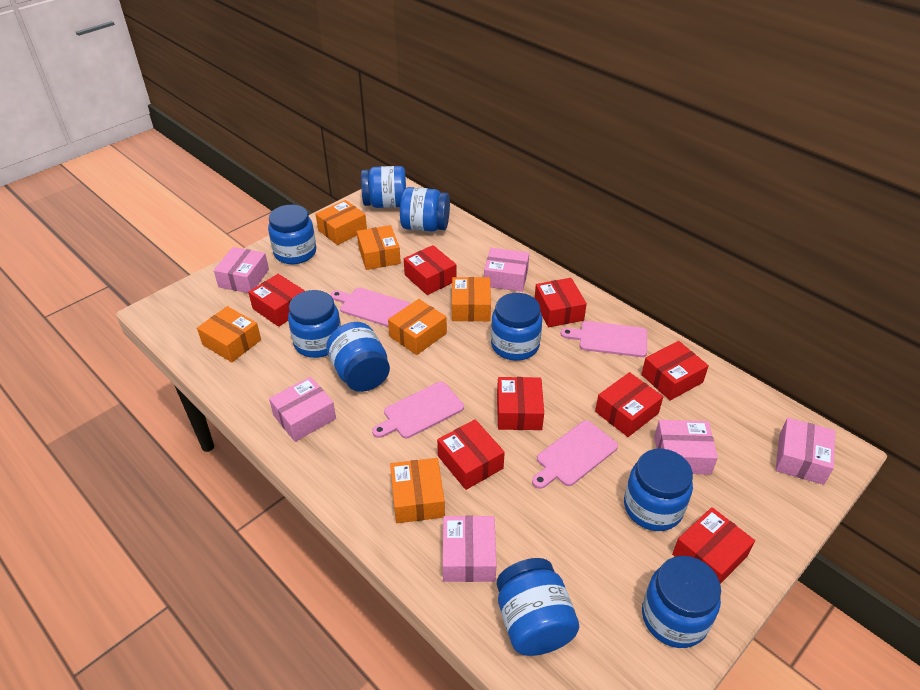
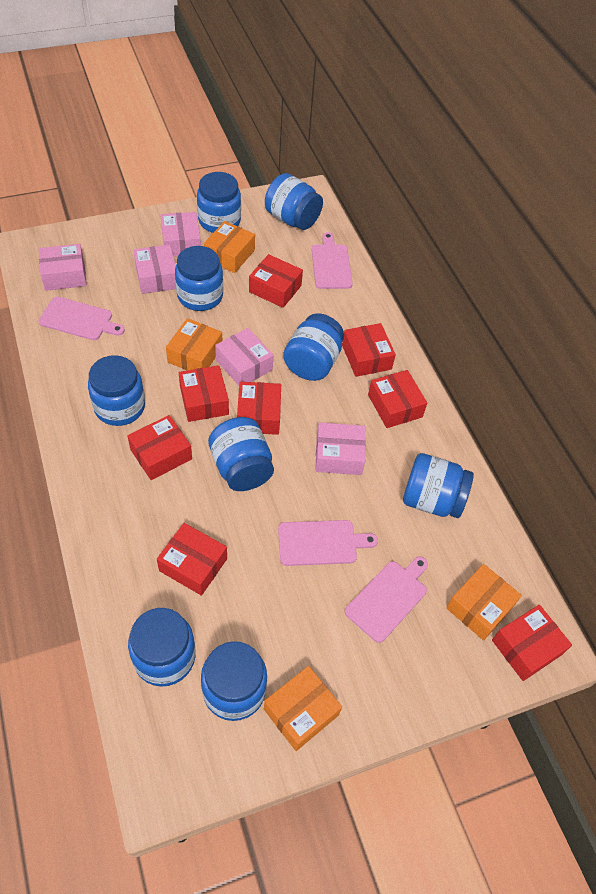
orange box: [197,306,261,362] [316,200,367,245] [357,225,401,270] [388,299,447,355] [390,458,445,523] [452,277,491,321] = 6 -> [166,318,222,370] [204,221,255,273] [264,666,342,751] [446,564,522,640] = 4
pink box: [214,247,269,293] [269,377,336,442] [443,516,497,582] [484,248,529,292] [654,420,718,475] [775,418,835,485] = 6 -> [39,244,87,291] [133,245,176,294] [160,212,201,257] [215,328,273,386] [315,423,366,475] = 5

